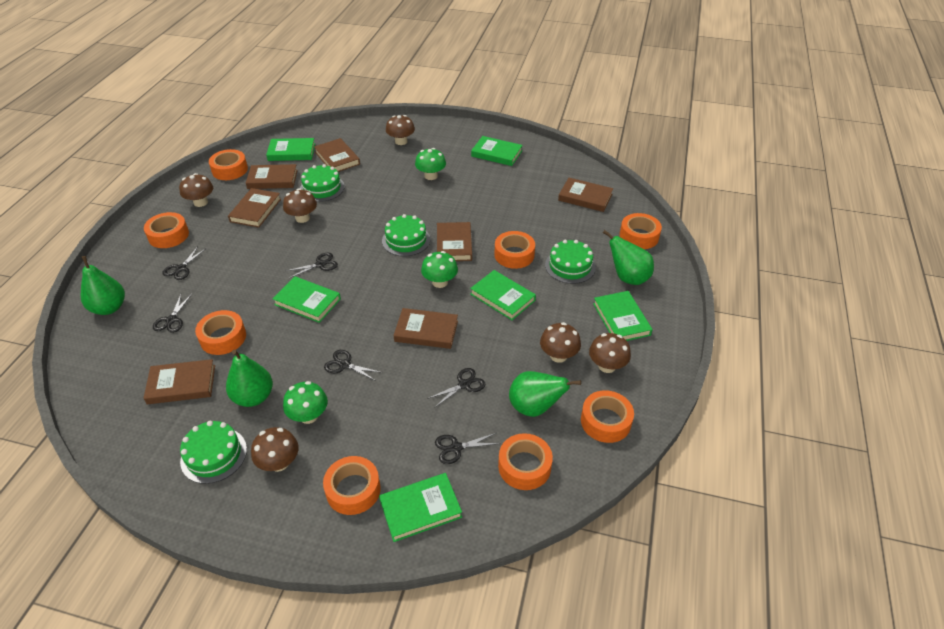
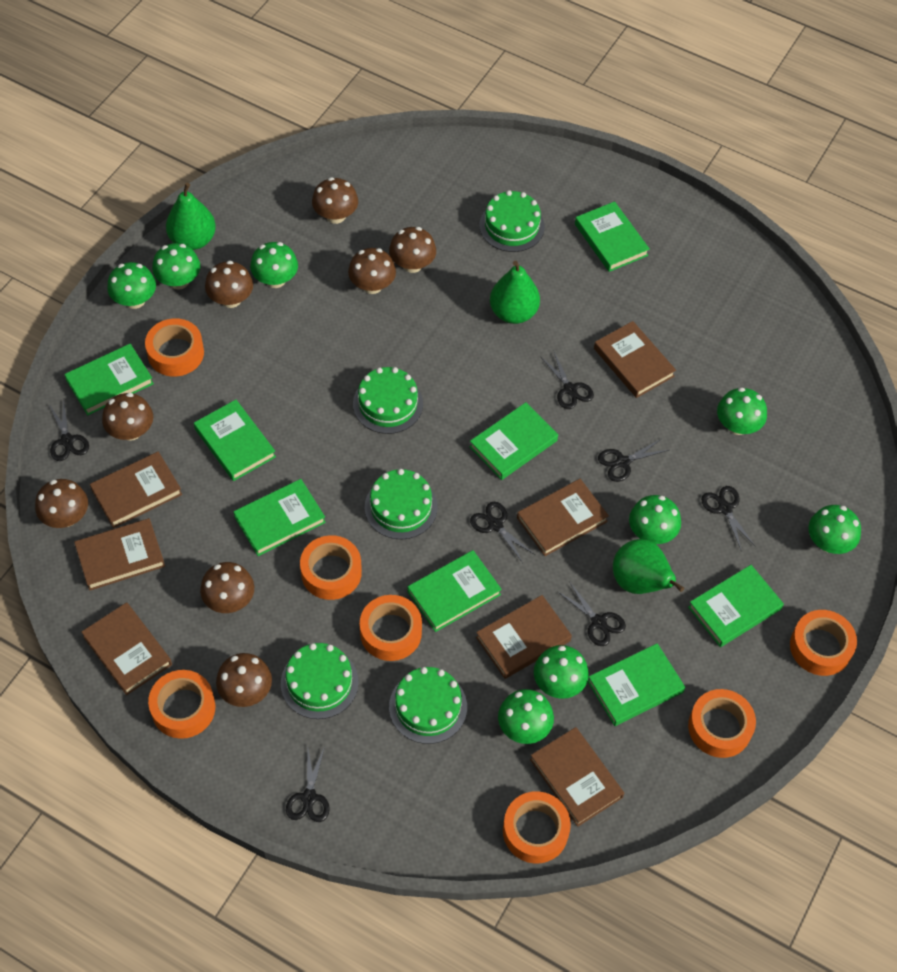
black scissors: [153,294,192,333] [163,246,207,280] [286,253,338,278] [324,350,383,381] [427,368,485,408] [435,433,501,464] = 6 -> [49,399,89,461] [286,746,330,822] [470,502,535,563] [540,352,594,409] [557,581,626,646] [598,439,669,482] [701,486,756,550] = 7
brown mushroom: [179,173,213,207] [251,427,299,472] [283,188,317,223] [386,115,415,145] [540,322,581,363] [589,333,631,373] = 6 -> [35,479,88,528] [102,393,153,441] [200,562,254,613] [205,261,253,308] [216,653,272,707] [312,177,358,224] [348,248,396,294] [389,227,436,273] = 8
green book: [266,138,315,161] [273,276,341,323] [379,473,462,542] [470,270,536,320] [471,136,523,166] [593,291,653,341] = 6 -> [64,344,154,415] [194,400,276,481] [233,479,326,556] [408,550,502,632] [470,402,558,480] [575,201,650,272] [587,643,685,726] [688,565,784,647] = 8
green cake: [180,421,247,484] [300,164,345,202] [382,214,430,256] [545,240,596,284] = 4 -> [281,643,359,719] [353,367,423,434] [365,469,438,539] [389,667,467,744] [479,190,545,252] = 5
green mushroom: [283,381,328,424] [415,148,446,180] [421,251,458,288] = 3 -> [107,262,156,309] [152,243,200,290] [250,242,298,288] [498,689,554,744] [534,645,589,699] [629,495,681,544] [717,387,767,435] [808,505,861,554] = 8
green pear: [81,256,125,315] [226,350,273,407] [509,371,581,417] [603,230,654,285] = 4 -> [166,183,216,250] [490,261,540,324] [613,539,684,594] = 3
orange tape: [144,212,189,248] [195,310,246,355] [209,149,248,180] [323,456,381,515] [494,231,535,269] [498,433,553,490] [581,390,634,443] [620,213,662,249] = 8 -> [145,318,204,377] [148,670,215,739] [300,535,362,600] [360,595,422,661] [503,791,571,864] [688,689,756,758] [790,610,857,676] = 7

